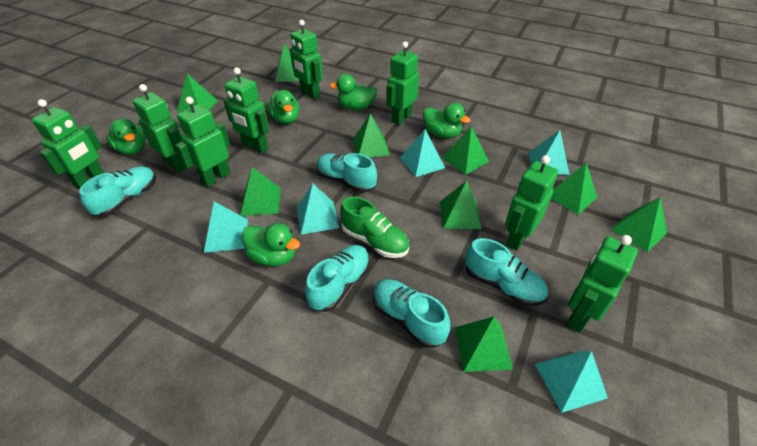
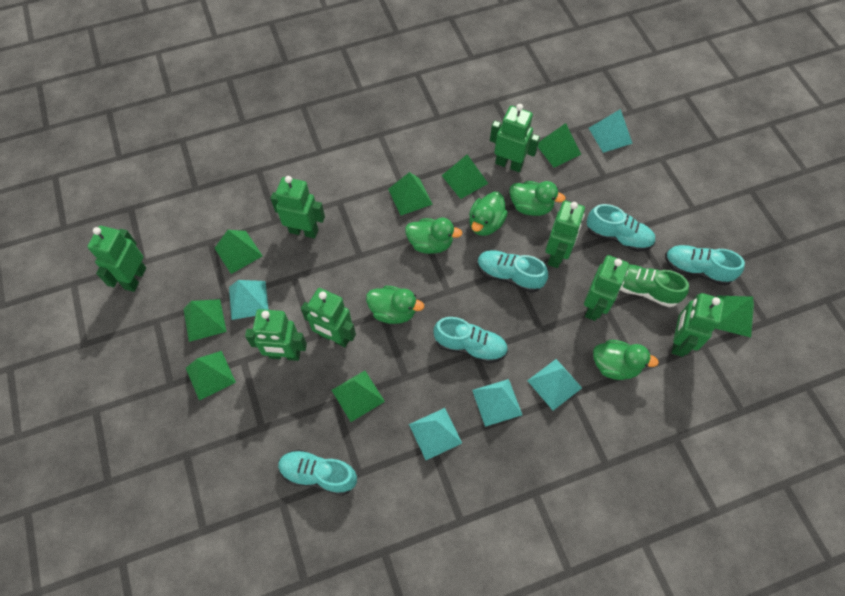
green pyramid: [177,74,218,112] [240,167,281,216] [275,44,299,82] [353,113,390,158] [440,181,482,229] [442,126,489,175] [455,316,513,372] [551,162,597,215] [610,197,667,253] = 9 -> [183,299,227,342] [186,351,236,400] [215,230,262,274] [332,370,385,422] [388,172,433,216] [441,154,488,199] [538,123,581,168] [715,295,754,337] = 8

